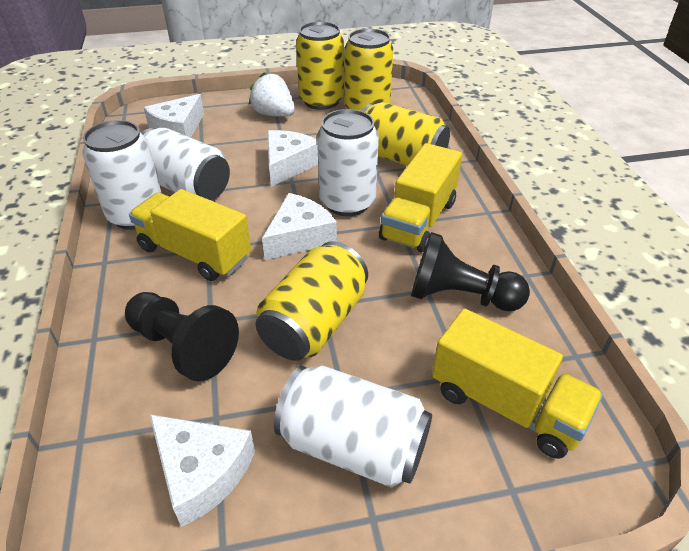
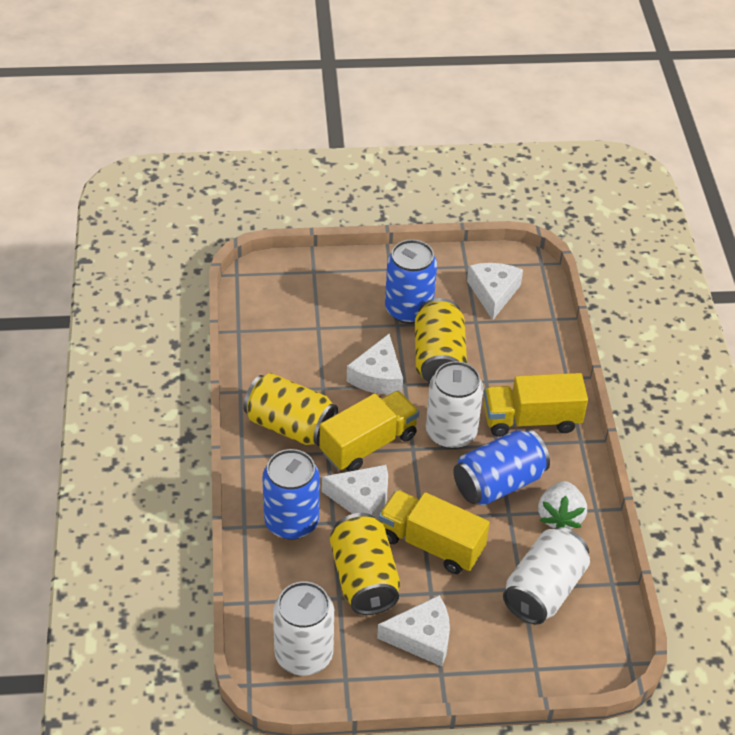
black pawn: [125,292,239,381] [411,232,530,311] = 2 -> none = 0
blue can: none = 0 -> [262,449,320,540] [385,240,437,324] [453,429,550,506] = 3
white can: [82,120,161,230] [141,128,230,200] [274,366,432,488] [317,109,379,216] = 4 -> [273,582,334,676] [426,361,483,449] [503,527,590,625] = 3
yellow can: [256,241,368,361] [296,21,344,110] [344,28,393,111] [362,102,450,166] = 4 -> [243,373,338,446] [330,513,400,615] [415,298,467,383] = 3

